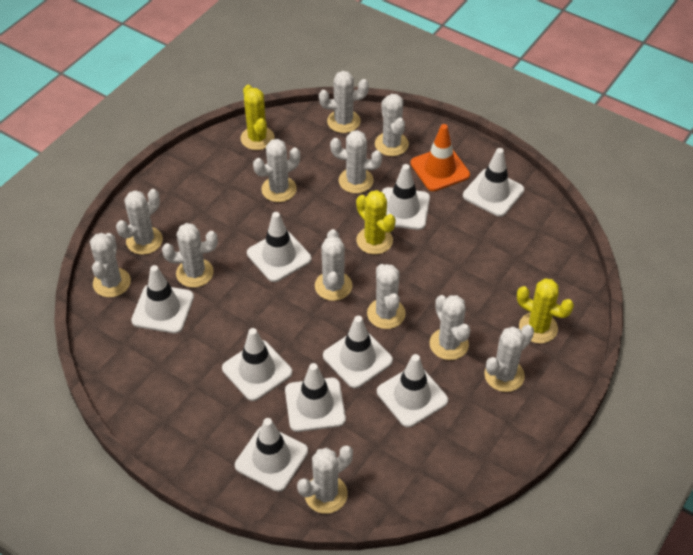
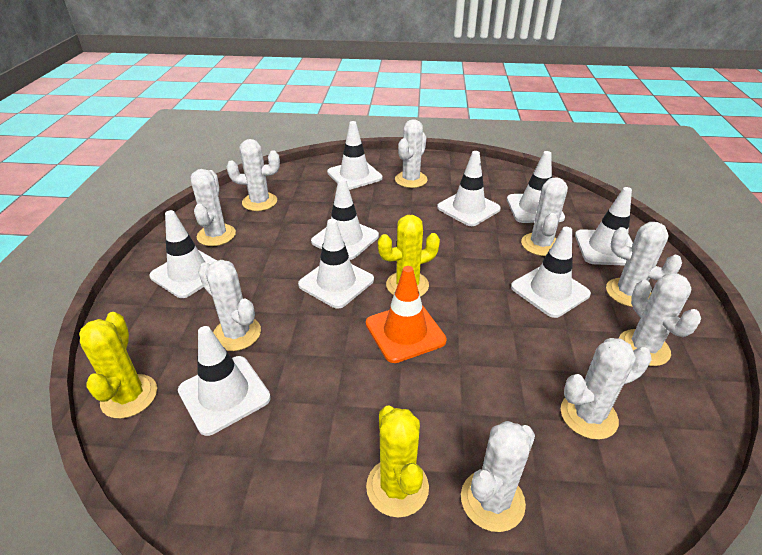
white cactus: [90,233,131,297] [116,189,163,255] [162,223,218,288] [253,139,300,202] [297,445,353,514] [315,229,352,301] [319,71,369,133] [330,130,382,194] [367,264,406,329] [375,94,409,156] [430,295,471,360] [484,325,534,392] = 12 -> [191,169,236,246] [198,260,261,351] [226,139,280,211] [395,119,428,188] [461,421,535,532] [521,177,568,256] [561,338,652,440] [606,222,682,307] [619,273,701,366] = 9

